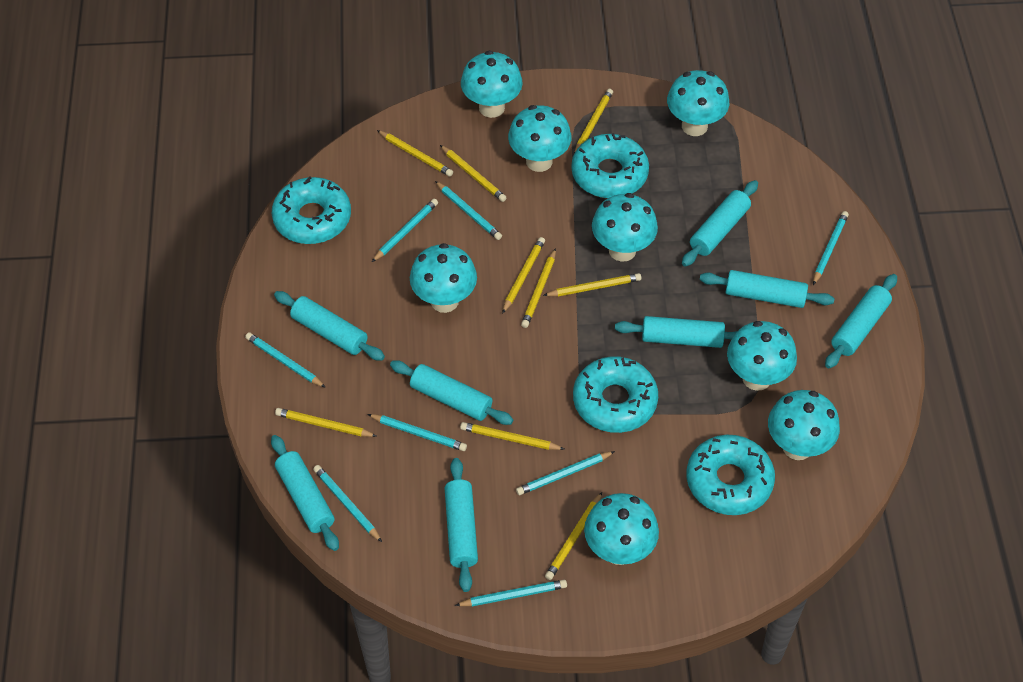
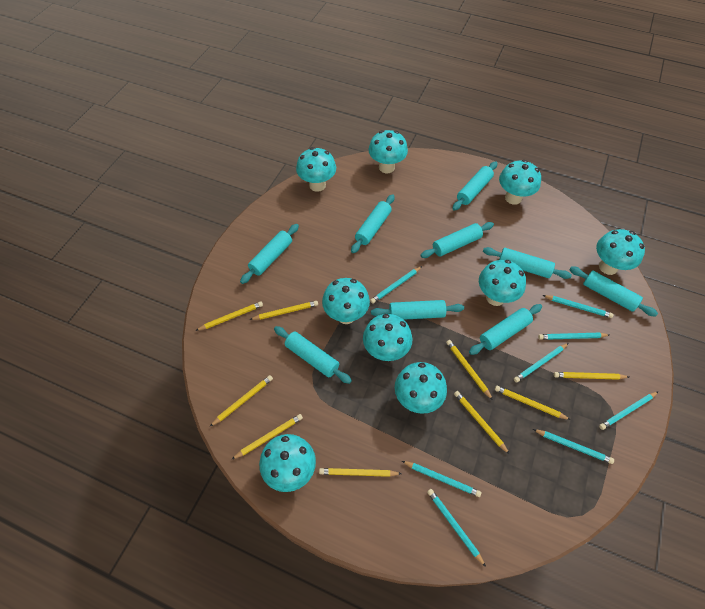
turquoise donut: [272,176,351,244] [571,133,649,198] [573,356,658,433] [687,435,775,515] = 4 -> none = 0
turquoise mushroom: [410,243,477,313] [461,51,523,118] [508,105,571,172] [584,493,659,565] [592,193,658,262] [667,70,729,136] [727,321,797,391] [768,390,840,460] = 8 -> [259,434,316,492] [296,147,336,192] [322,278,370,324] [363,314,412,361] [369,130,408,173] [395,362,447,414] [479,260,526,306] [499,160,541,205] [596,229,645,275] = 9
turquoise rolling pin: [271,435,339,551] [274,291,385,361] [390,360,513,425] [445,458,478,592] [615,316,737,348] [682,180,758,267] [700,270,834,308] [825,274,897,369] = 8 -> [240,224,299,284] [274,326,352,384] [351,194,395,253] [371,300,464,320] [420,222,494,258] [452,161,497,211] [469,304,542,355] [483,247,572,279] [569,266,658,317] = 9

